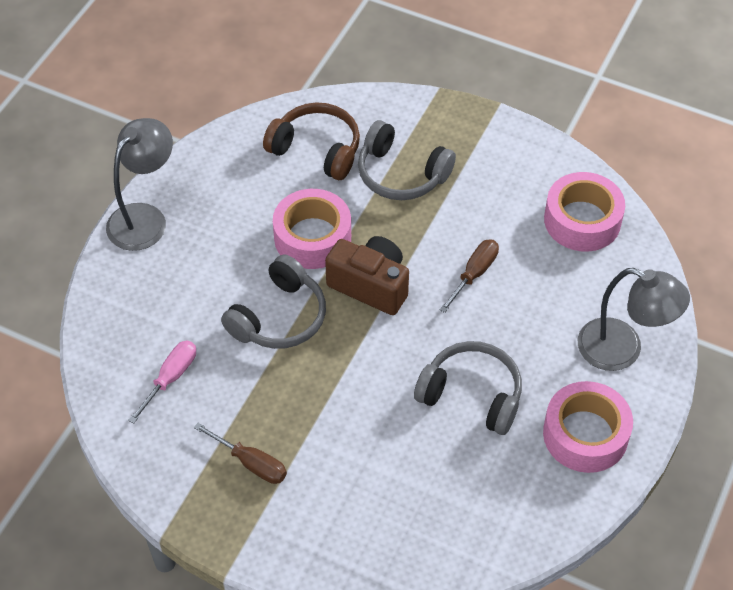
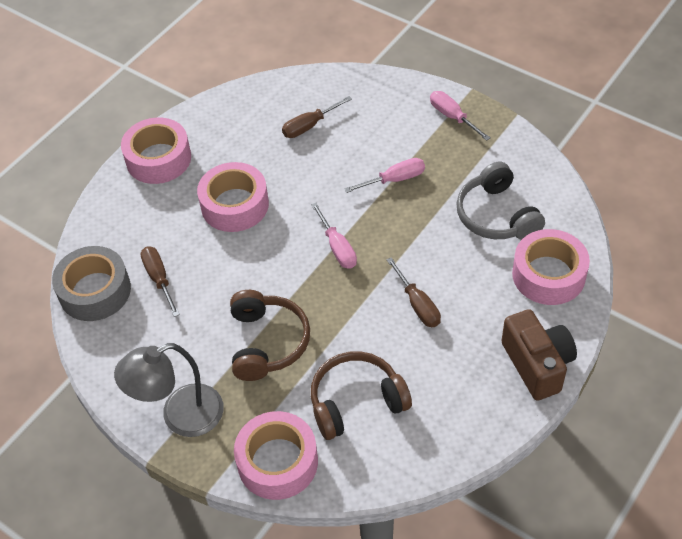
brown headphones: [263,102,360,180] = 1 -> [230,290,310,381] [311,351,412,440] = 2
brown screwdriver: [194,423,287,484] [440,239,499,313] = 2 -> [140,247,180,317] [282,96,352,138] [386,257,441,327] = 3
grey headphones: [221,254,326,349] [358,120,456,200] [414,341,522,435] = 3 -> [456,161,545,240] = 1
grey lamp: [106,118,173,251] [578,268,690,371] = 2 -> [114,343,224,437] = 1
grey tape: none = 0 -> [52,246,131,321] = 1
pink screwdriver: [128,341,196,424] = 1 -> [311,203,357,269] [345,158,425,193] [430,91,490,141] = 3
pink tape: [273,189,351,269] [543,381,633,473] [544,172,625,252] = 3 -> [121,117,191,184] [197,162,269,232] [234,411,318,500] [512,229,590,305] = 4

